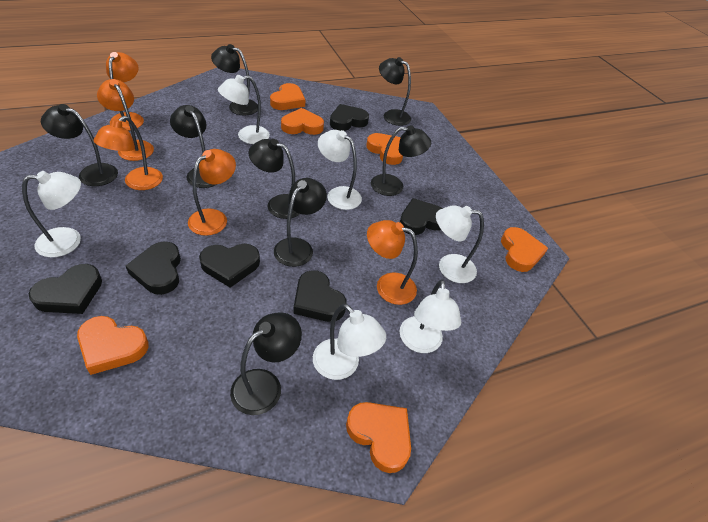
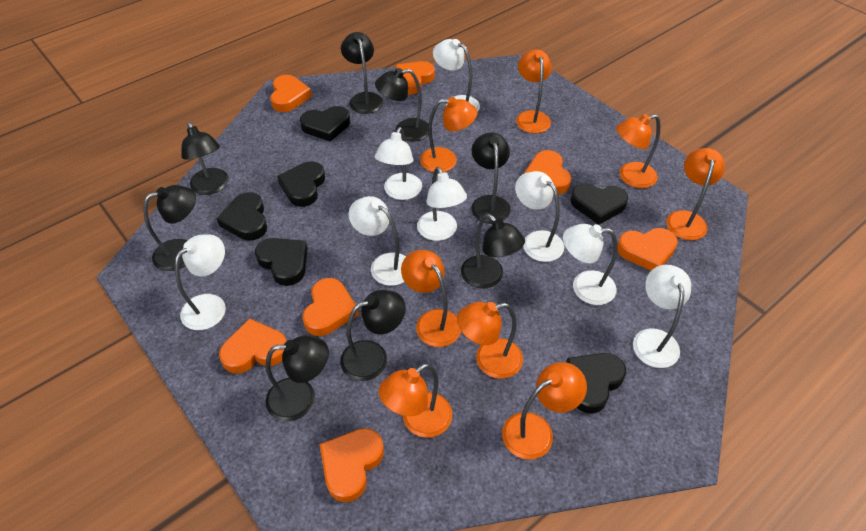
orange heart: [77,316,148,375] [270,83,305,110] [281,108,324,135] [346,402,411,473] [366,133,403,165] [501,227,548,272] = 6 -> [219,318,286,373] [270,75,312,112] [302,278,359,336] [320,428,384,502] [396,61,435,95] [524,150,571,194] [618,228,678,271] = 7
orange lamp: [93,116,163,190] [97,79,154,161] [106,52,144,131] [188,149,236,236] [367,220,418,305] = 5 -> [379,363,452,438] [401,250,461,347] [420,97,478,172] [457,302,523,379] [502,362,587,460] [516,50,552,133] [616,114,661,188] [666,148,725,240] = 8
white lamp: [22,171,81,257] [218,75,270,144] [313,304,386,380] [318,130,362,210] [400,279,461,353] [436,205,484,283] = 6 -> [175,234,226,330] [349,196,406,286] [375,127,422,200] [417,167,467,241] [433,39,480,112] [515,171,564,262] [563,224,618,305] [633,265,691,368] = 8

